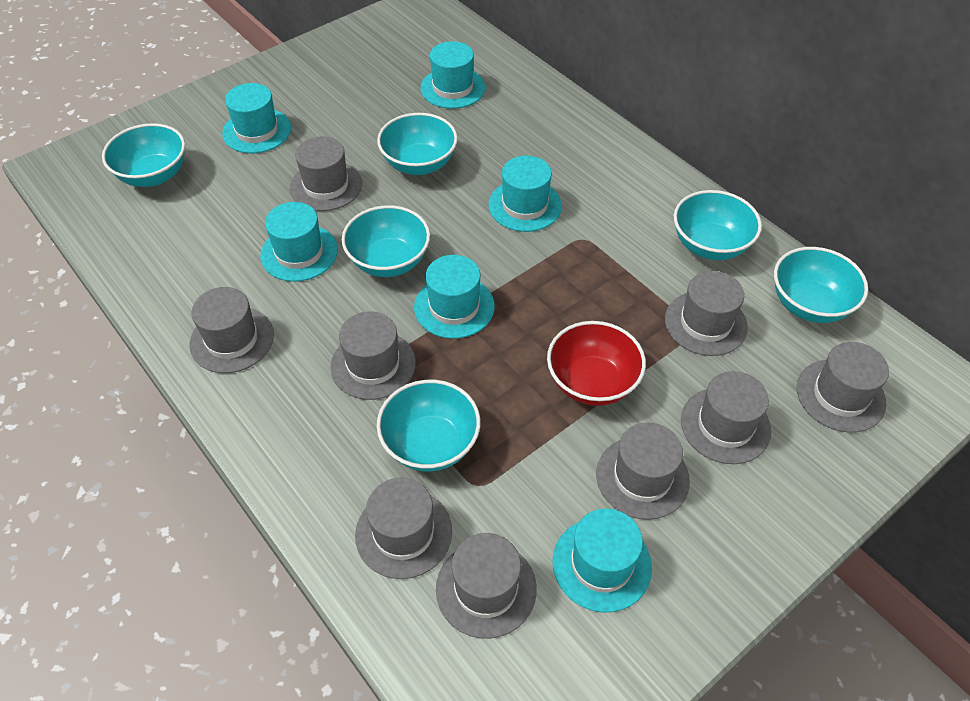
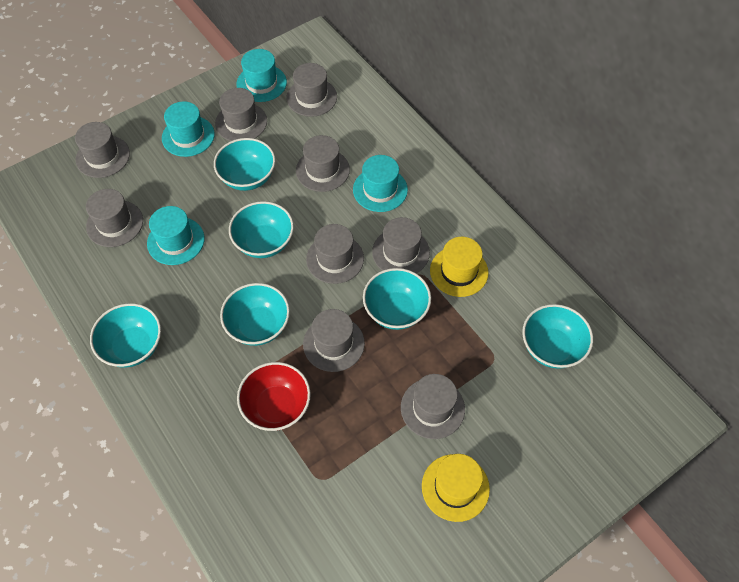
turquoise hat: [222,83,291,153] [260,202,338,282] [414,255,495,339] [420,41,485,109] [489,156,562,232] [552,509,652,612] = 6 -> [147,206,205,265] [162,101,215,157] [237,49,287,102] [353,155,408,212] = 4
yellow hat: none = 0 -> [422,454,490,522] [430,237,489,297] = 2

